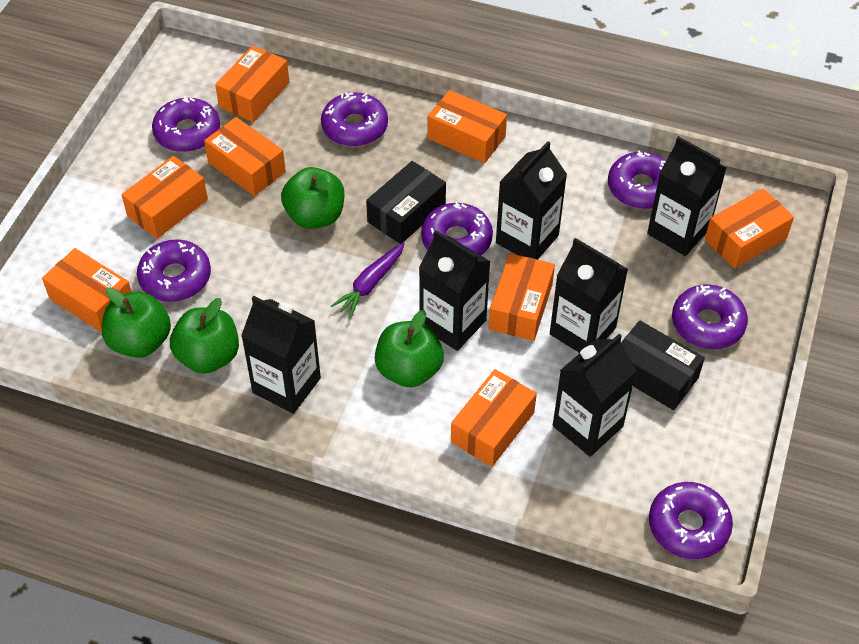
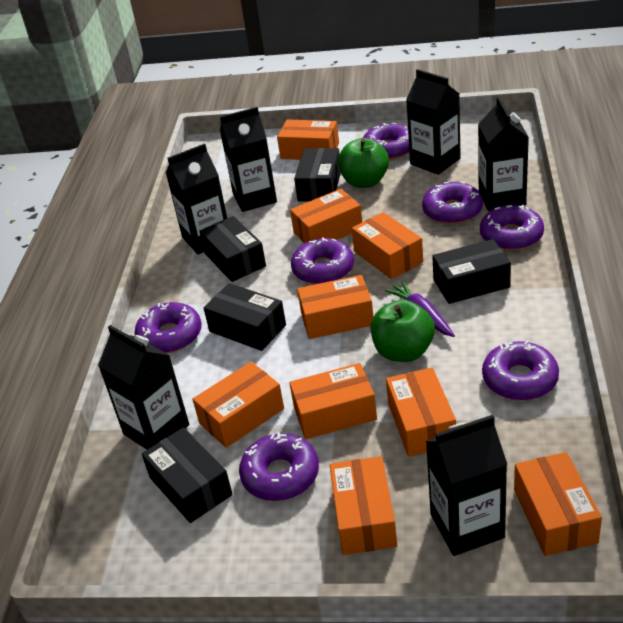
black box: [366,161,446,244] [621,320,705,410] = 2 -> [142,427,233,523] [200,216,266,282] [204,283,286,351] [294,148,341,201] [432,239,511,304] = 5
green apple: [102,287,171,358] [170,298,239,374] [281,167,344,229] [375,310,444,387] = 4 -> [338,138,389,188] [371,300,435,362] = 2
orange box: [42,248,132,333] [121,156,208,239] [204,117,286,196] [215,45,289,122] [428,90,507,163] [451,369,537,467] [488,253,555,341] [705,188,794,269] = 8 -> [193,362,284,448] [277,120,339,160] [289,363,377,439] [290,189,362,243] [297,275,373,339] [330,456,397,555] [352,212,423,279] [386,368,456,457] [514,452,602,556] = 9

